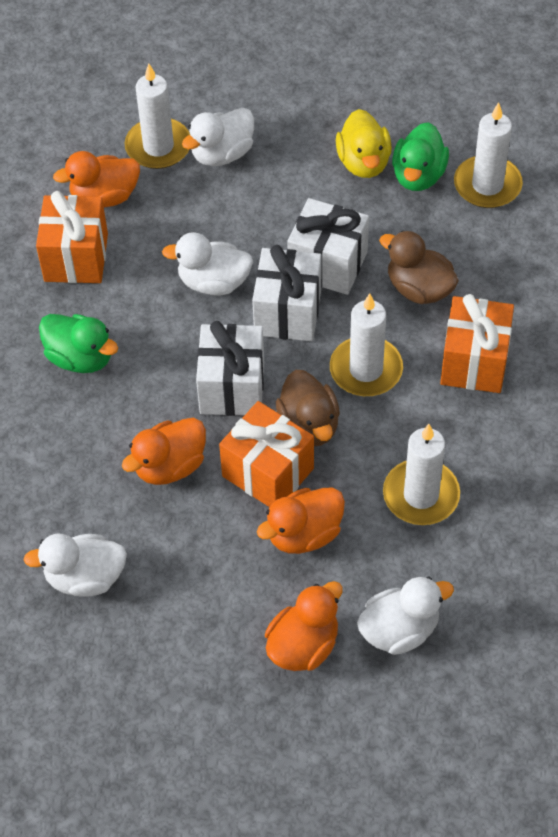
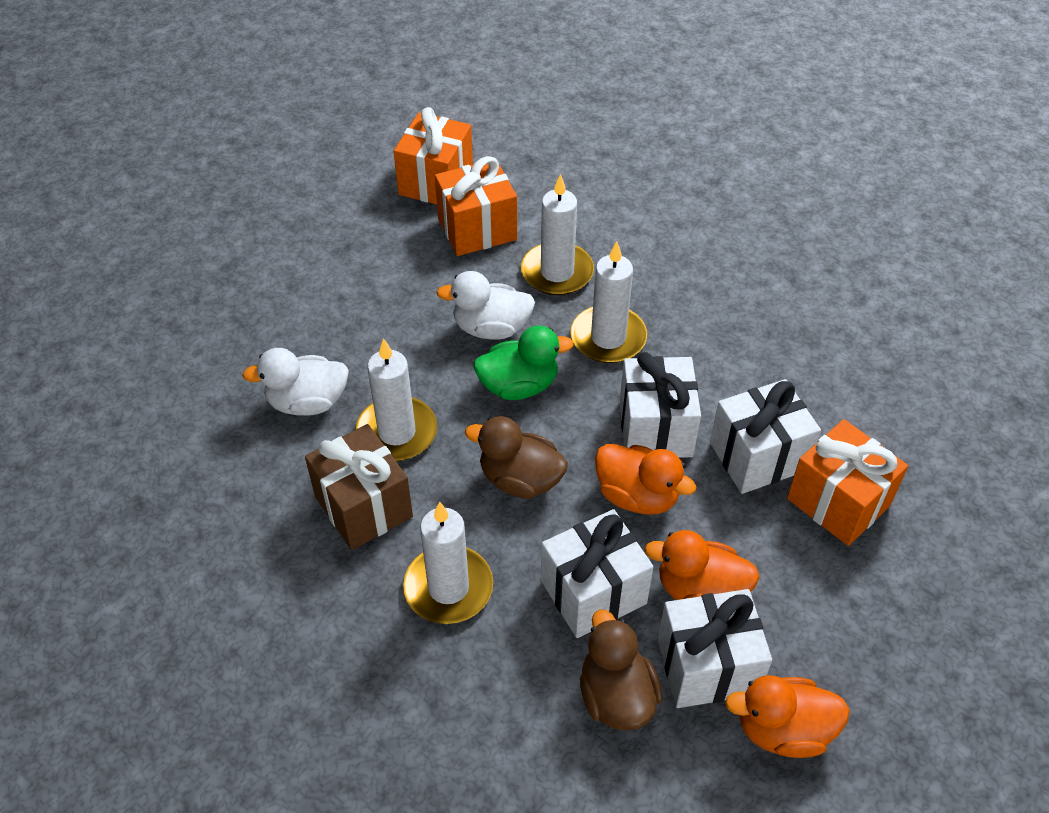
brown gift: none = 0 -> [305,424,413,550] = 1
green duck: [39,314,118,373] [392,122,449,191] = 2 -> [473,325,574,400] = 1
orange duck: [53,151,140,207] [122,418,206,485] [257,487,345,554] [265,581,343,671] = 4 -> [595,444,697,515] [644,530,759,600] [725,675,850,758] = 3
white duck: [23,534,127,597] [162,232,253,295] [182,108,254,166] [357,577,454,655] = 4 -> [242,348,349,416] [436,271,535,340] = 2
white gift: [196,321,264,416] [252,245,322,341] [287,198,369,295] = 3 -> [541,509,653,638] [620,352,701,458] [658,589,772,708] [710,379,821,494] = 4
yellow duck: [336,109,392,178] = 1 -> none = 0

